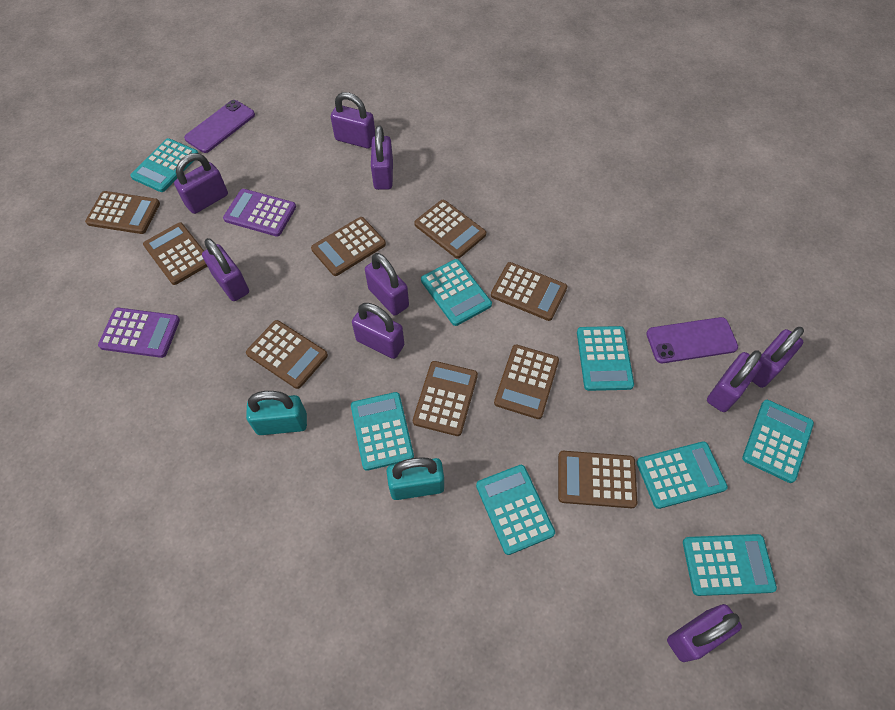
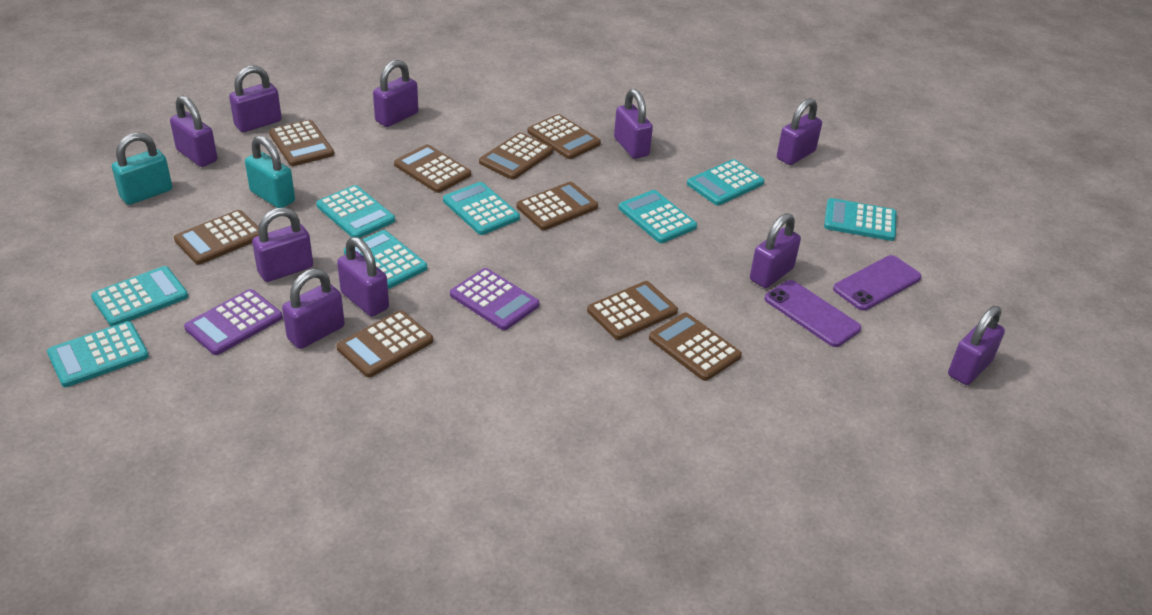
purple padlock: [174,153,228,214] [202,238,249,301] [331,92,375,149] [352,303,404,359] [365,253,409,315] [371,125,393,190] [667,604,742,662] [707,351,762,412] [752,327,804,388] = 9 -> [170,95,217,167] [229,65,282,132] [252,207,313,282] [282,268,345,349] [337,237,389,317] [373,60,419,127] [614,89,653,159] [750,213,801,288] [777,98,822,165] [948,306,1005,385] = 10

